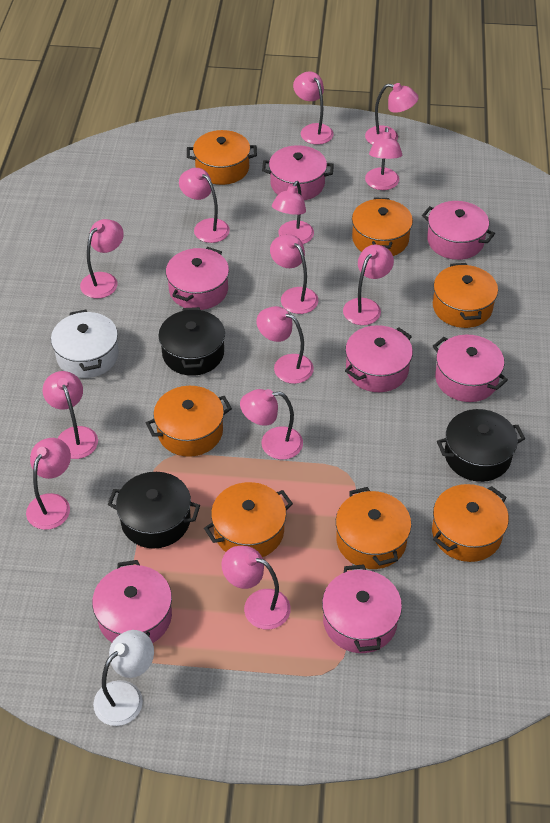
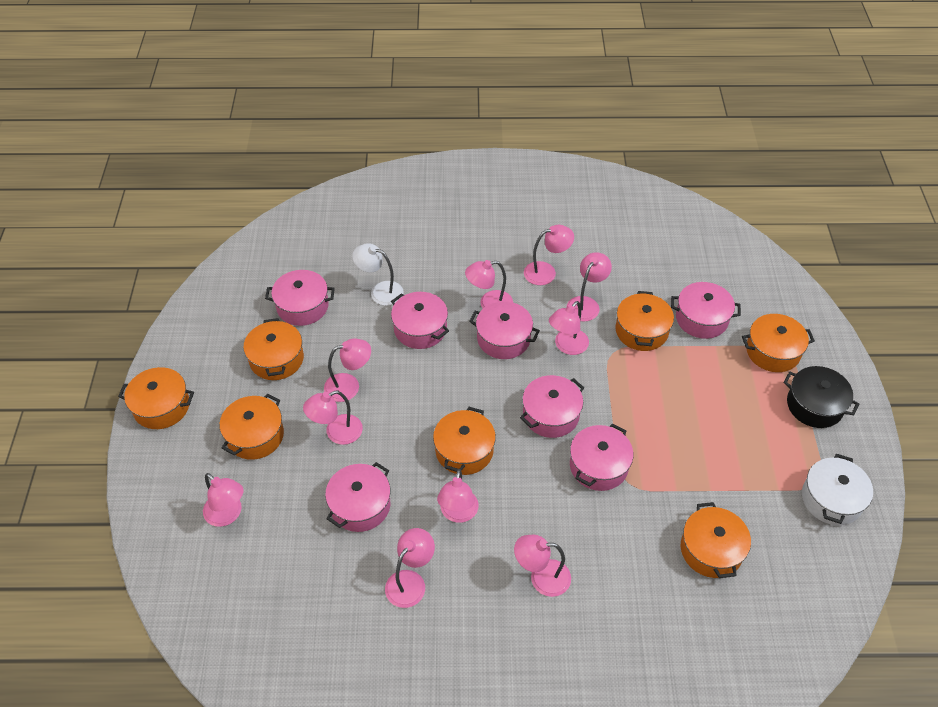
black pot: [108,472,200,548] [159,307,225,376] [437,409,525,482] = 3 -> [783,366,859,428] = 1
pink lamp: [26,438,71,530] [43,371,98,459] [80,219,124,298] [179,168,230,243] [221,546,291,629] [240,389,303,460] [256,306,314,384] [270,234,318,314] [272,181,314,244] [293,71,334,145] [343,245,394,325] [365,83,419,145] [365,127,402,190] = 13 -> [203,473,244,527] [303,391,363,445] [324,339,371,402] [385,528,435,608] [437,469,479,523] [465,260,513,308] [514,535,571,597] [524,225,574,285] [549,301,589,355] [567,252,612,322] = 10

